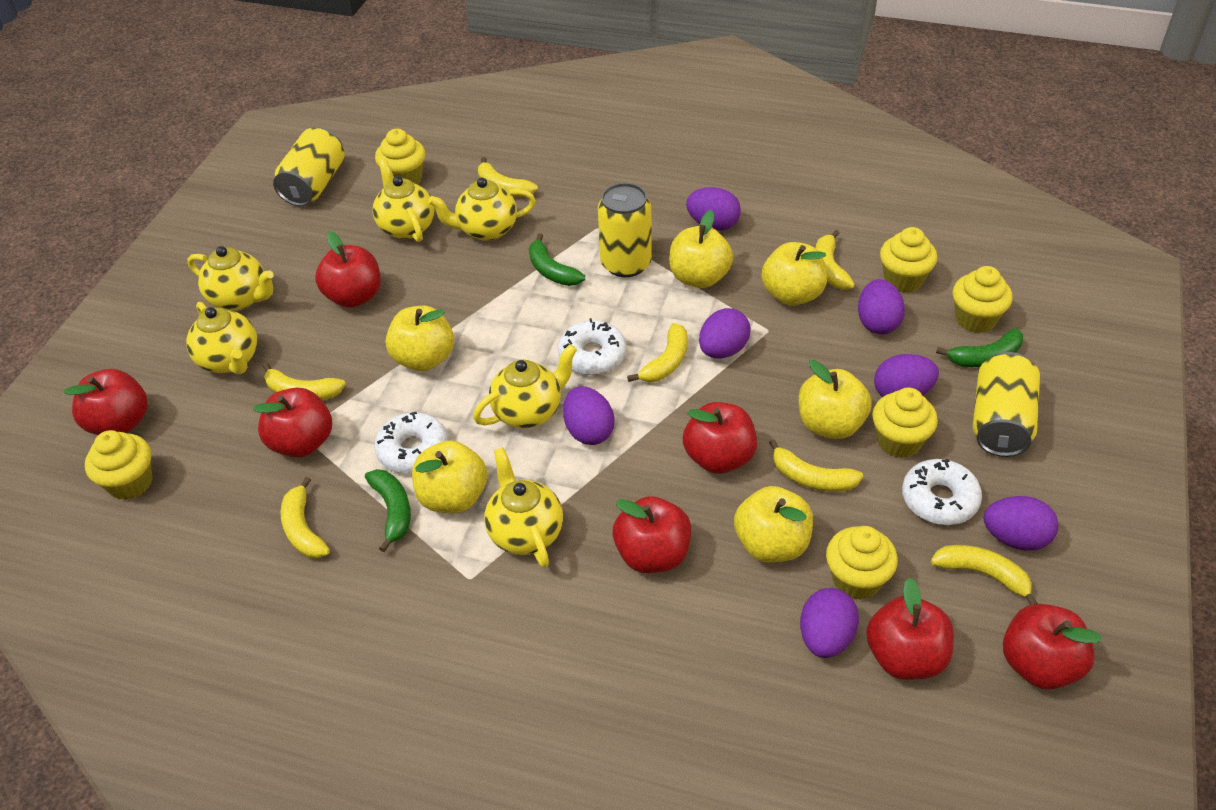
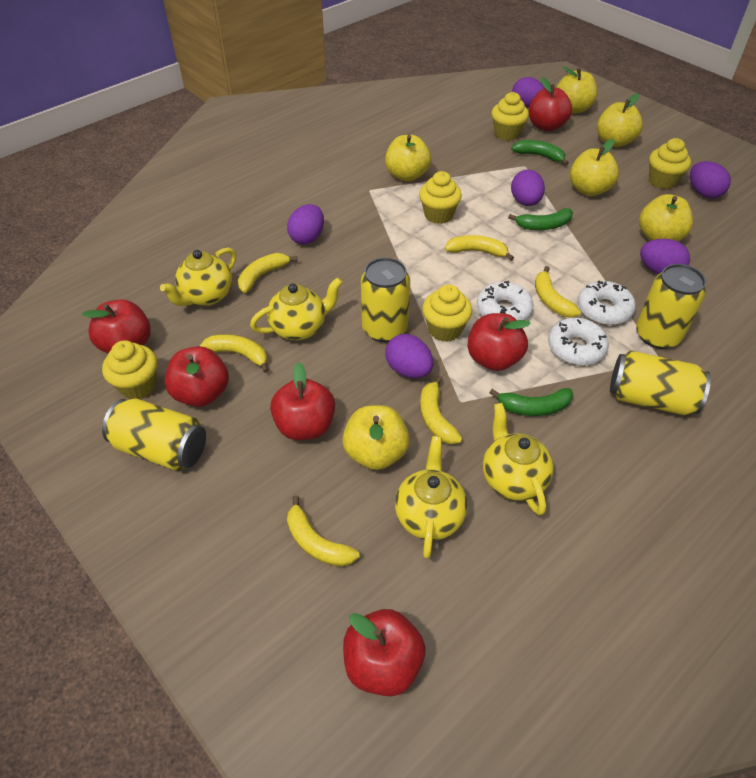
purple egg: [563,386,615,445] [686,187,741,230] [699,308,751,358] [800,588,859,658] [858,279,905,334] [874,354,939,397] [984,496,1059,550] = 7 -> [287,204,324,245] [385,334,433,378] [511,170,545,206] [512,77,544,108] [640,239,690,274] [690,161,731,199] = 6
red apple: [64,369,148,435] [253,388,332,457] [315,231,381,308] [613,496,691,573] [683,402,757,474] [866,577,954,680] [1003,604,1102,690] = 7 -> [82,300,151,353] [165,346,229,407] [270,362,335,440] [343,609,426,696] [468,313,531,371] [529,77,572,131] = 6
yellow banana: [263,362,346,400] [281,477,330,559] [478,157,538,197] [627,323,688,382] [769,439,863,492] [815,230,855,290] [931,545,1038,605] = 7 -> [200,334,269,373] [238,253,298,293] [287,495,360,567] [420,375,462,444] [445,235,514,261] [535,266,581,318] = 6
yellow can: [273,128,344,206] [598,183,652,277] [973,352,1040,457] = 3 -> [102,398,206,471] [361,257,410,342] [610,350,711,415] [636,264,706,349] = 4
yellow cupcake: [85,430,153,500] [375,129,425,184] [826,526,898,600] [872,388,938,458] [880,227,937,293] [952,266,1013,333] = 6 -> [102,340,157,399] [419,171,462,224] [422,284,472,342] [491,92,529,141] [649,138,691,189] = 5
yellow teapot: [186,302,257,374] [188,246,274,311] [373,159,435,242] [428,178,536,241] [473,344,577,428] [484,447,563,568] = 6 -> [160,248,236,306] [250,277,343,340] [395,436,467,559] [483,403,554,515] = 4

